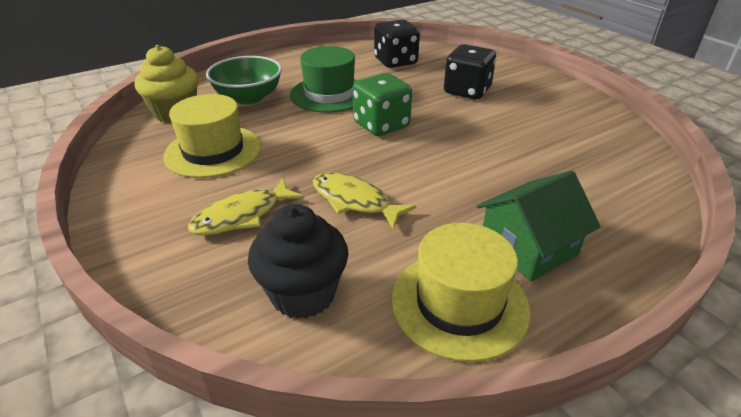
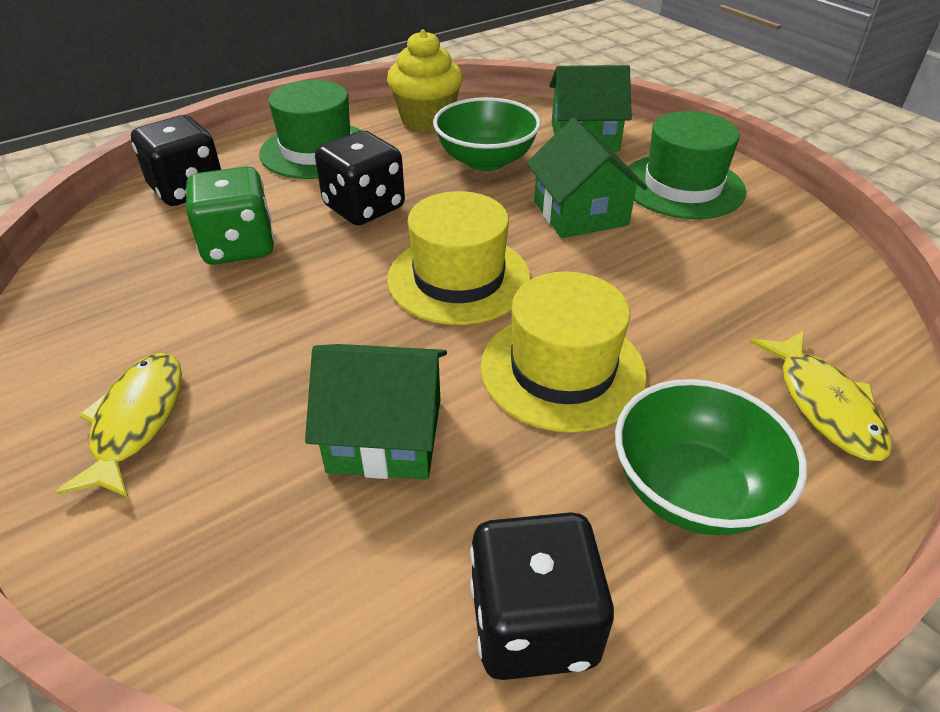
black cupcake: [248,204,348,319] = 1 -> none = 0
black dice: [374,20,420,68] [444,44,496,99] = 2 -> [131,115,221,206] [315,131,405,225] [470,512,614,680] = 3
green bowl: [206,56,282,105] = 1 -> [433,97,541,171] [615,379,807,535] = 2
green hat: [290,46,358,113] = 1 -> [259,80,362,179] [628,111,746,219] = 2
green house: [477,171,601,281] = 1 -> [305,344,447,480] [527,118,647,238] [549,65,632,151] = 3

